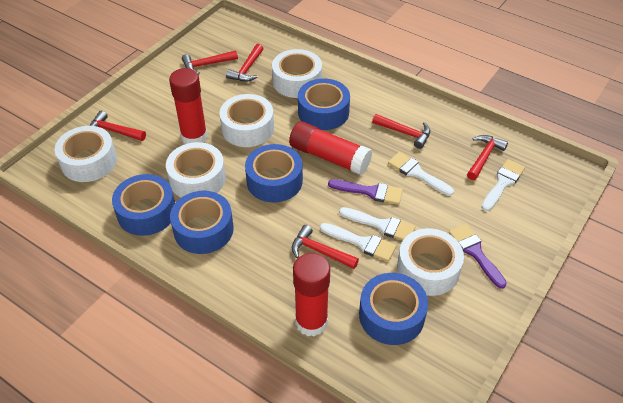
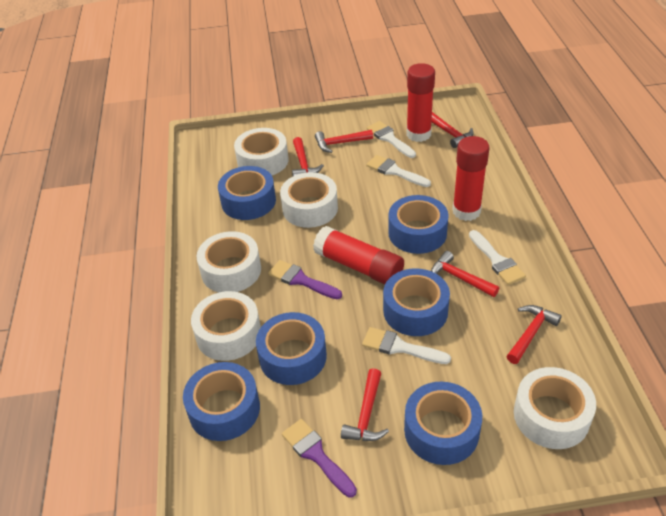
blue tape: [112,174,175,236] [170,191,234,254] [245,144,303,203] [298,79,350,130] [359,273,428,345] = 5 -> [183,362,260,441] [218,166,276,220] [256,312,327,385] [383,268,450,336] [388,195,449,254] [404,382,482,465] = 6

